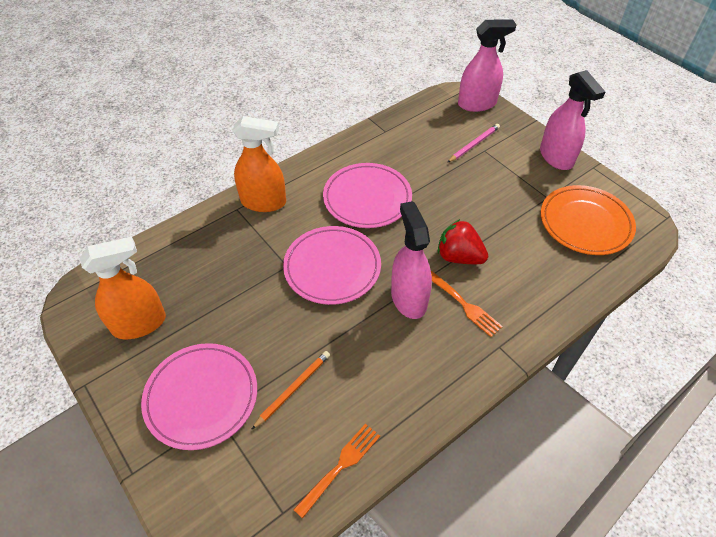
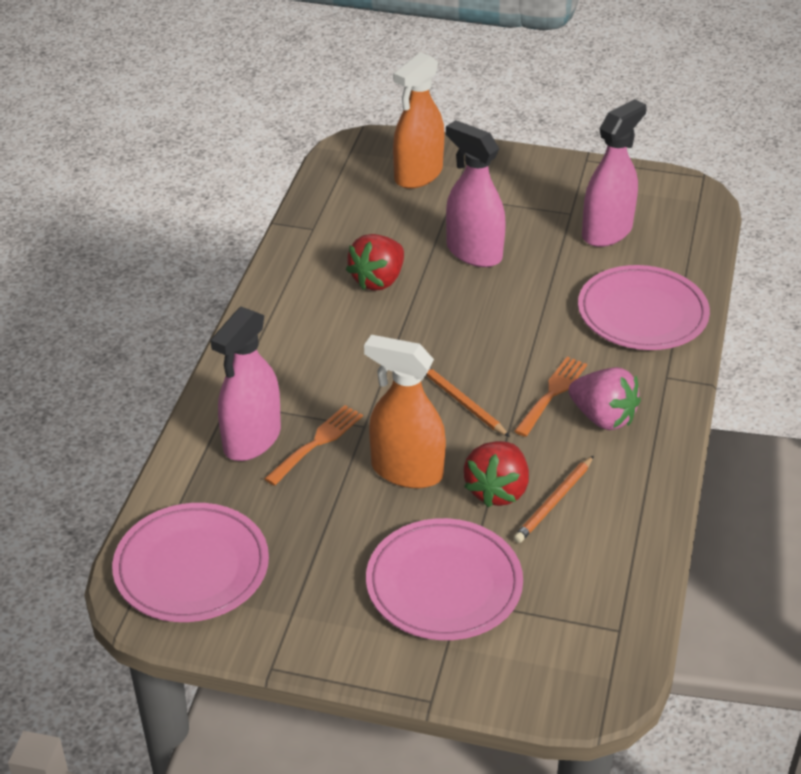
orange pencil: [251,351,330,430] = 1 -> [426,367,510,437] [514,456,594,543] = 2
orange plate: [541,185,636,255] = 1 -> none = 0
pink pencil: [447,124,500,163] = 1 -> none = 0
pink strawberry: none = 0 -> [568,367,641,430] = 1
red strawberry: [438,219,488,264] = 1 -> [346,234,404,291] [464,441,529,507] = 2

